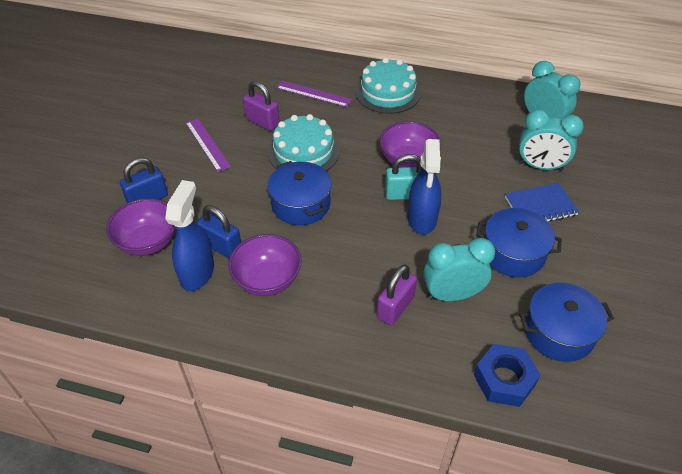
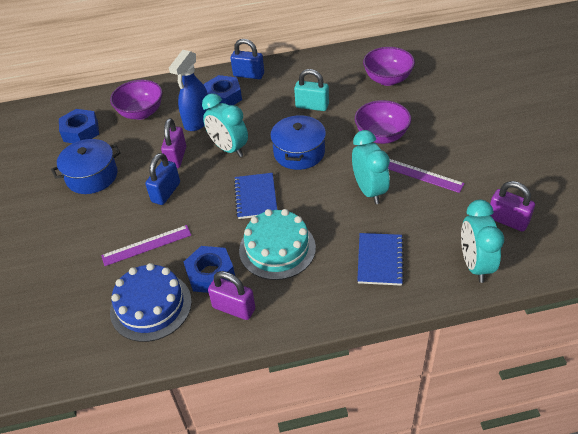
blue cake: none = 0 -> [110,263,192,342] = 1
blue notebook: [505,183,579,221] = 1 -> [234,173,277,219] [357,233,404,286] = 2
blue nut: [474,344,541,407] = 1 -> [59,109,99,143] [184,246,235,293] [204,75,242,105] = 3
blue pot: [267,161,332,225] [476,208,562,277] [519,283,614,362] = 3 -> [51,139,120,194] [270,115,326,170] = 2
blue spray bottle: [165,180,214,291] [408,139,442,234] = 2 -> [169,50,210,131] = 1
purple padlock: [243,81,280,131] [376,265,417,325] = 2 -> [161,118,186,169] [208,271,255,320] [490,181,535,232] = 3
turquoise cake: [268,114,340,171] [355,58,421,114] = 2 -> [239,209,316,280] = 1

